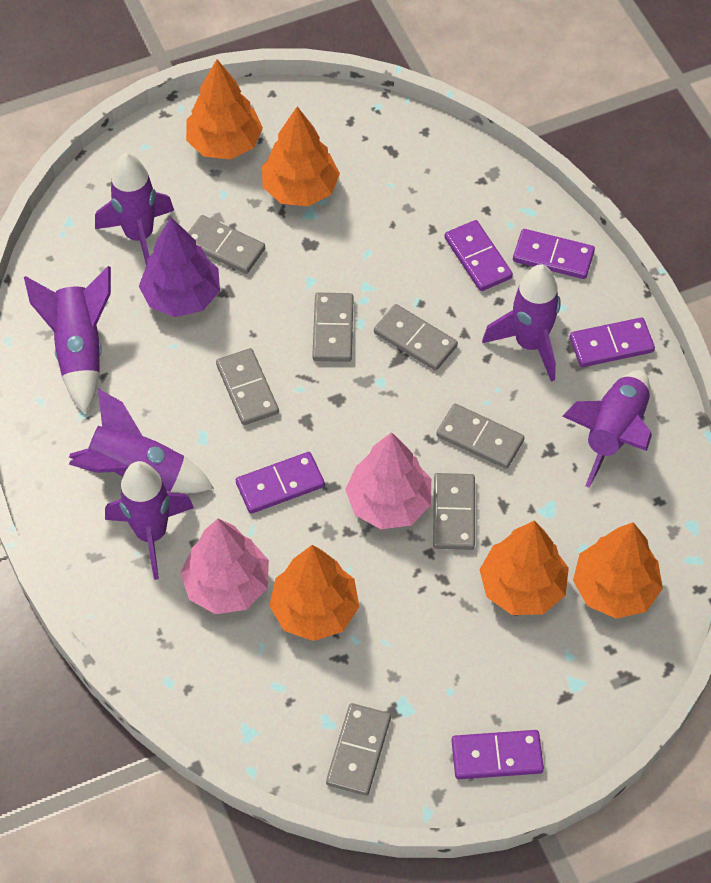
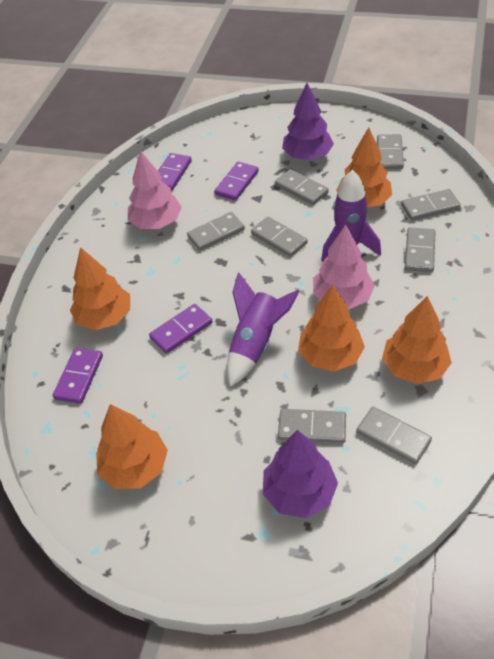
grey domino: [188,215,265,274] [216,348,279,425] [312,293,354,362] [326,703,391,796] [374,304,458,371] [433,473,475,550] [436,404,524,469] = 7 -> [187,212,245,251] [251,217,308,257] [275,169,329,205] [278,409,346,443] [356,407,432,464] [377,134,404,169] [401,189,461,221] [405,227,436,272] = 8
purple domino: [236,452,325,514] [444,220,513,291] [451,730,544,779] [513,229,595,279] [570,317,655,367] = 5 -> [53,348,103,404] [149,304,212,354] [158,153,192,190] [214,162,259,201] = 4
purple rocket: [24,266,111,412] [69,389,214,493] [95,153,174,265] [105,461,194,580] [482,264,561,382] [562,370,652,488] = 6 -> [227,272,300,386] [321,170,381,262] = 2
purple tree: [139,217,220,317] = 1 -> [263,430,338,518] [282,83,334,160] = 2

